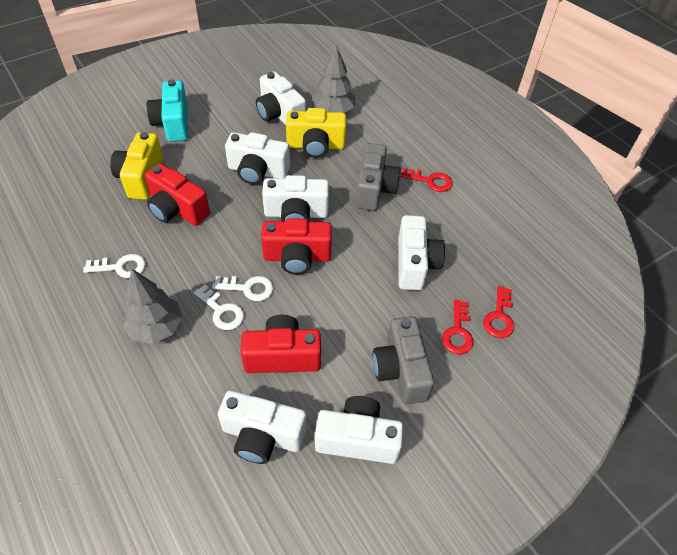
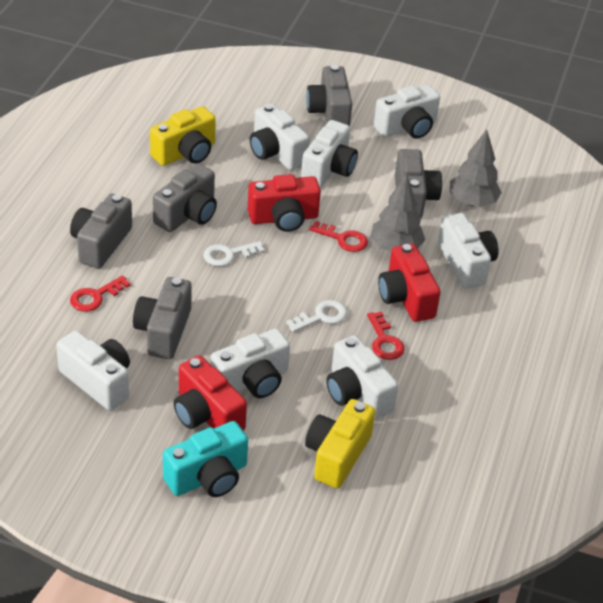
grey camera: [356,143,401,211] [373,316,434,404] = 2 -> [70,194,132,269] [133,277,192,359] [153,163,217,232] [306,65,352,126] [395,149,442,218] = 5
white camera: [218,390,307,464] [225,132,290,185] [256,71,306,125] [262,175,329,222] [315,396,404,464] [398,215,445,290] = 6 -> [56,331,130,411] [210,328,290,398] [250,103,310,170] [301,120,358,188] [326,335,398,420] [374,85,440,139] [438,213,499,288] = 7
white key: [83,254,146,278] [194,285,244,330] [212,276,274,301] = 3 -> [203,241,265,266] [286,300,347,332] = 2

